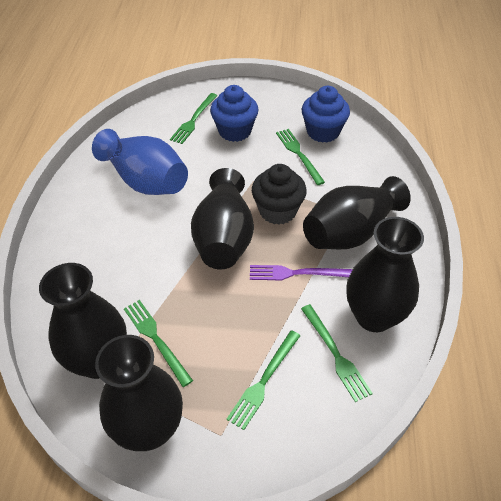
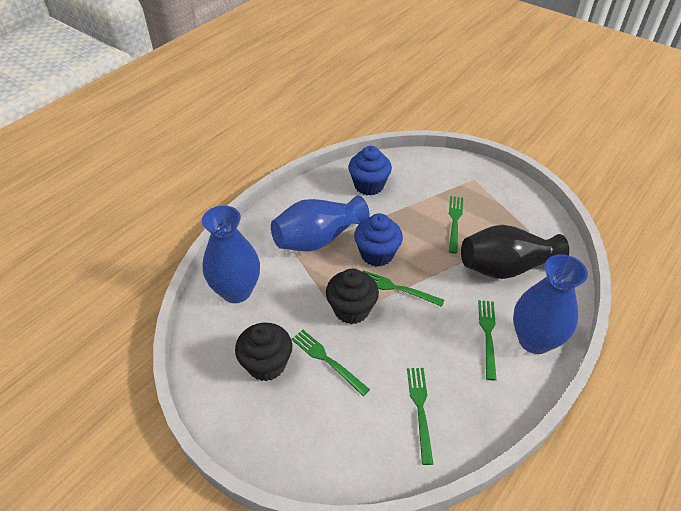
black cupcake: [252,164,307,225] = 1 -> [235,323,293,381] [326,268,379,324] = 2
black vase: [39,263,127,379] [95,335,183,451] [191,168,254,269] [303,176,411,249] [346,217,424,332] = 5 -> [461,225,569,279] = 1
blue vase: [92,129,188,195] = 1 -> [202,206,260,303] [271,195,370,252] [513,254,588,354] = 3
purple fork: [250,265,352,280] = 1 -> none = 0

